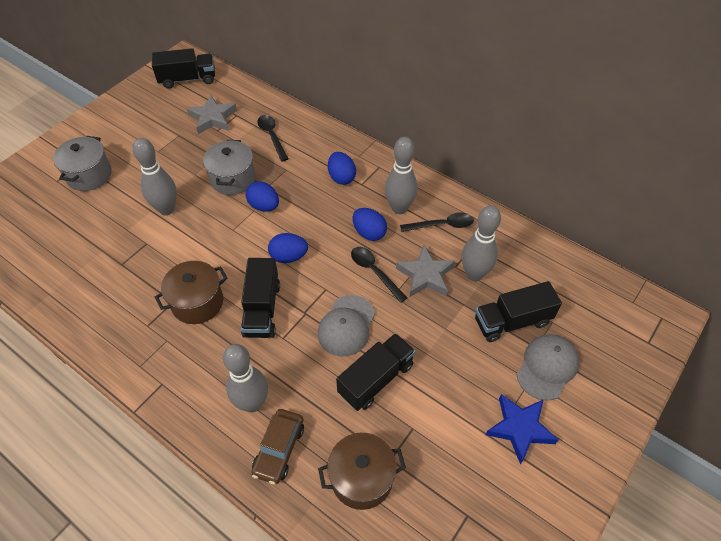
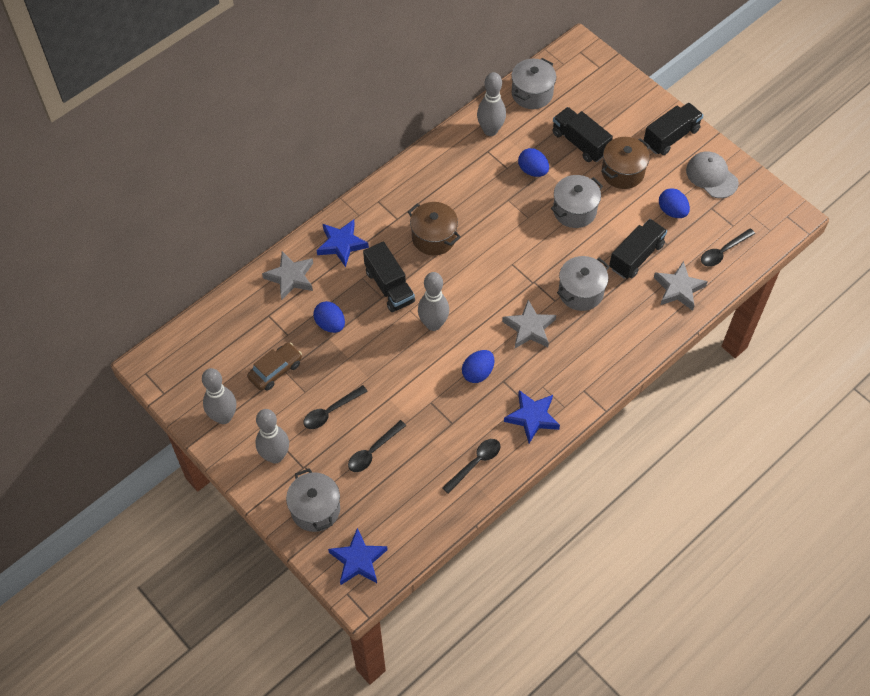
black spoon: [257,115,289,162] [351,247,408,303] [400,213,474,232] = 3 -> [303,385,368,429] [348,420,406,472] [442,439,500,494] [701,228,755,267] = 4
blue star: [485,394,558,464] = 1 -> [317,219,369,267] [328,528,388,585] [504,390,560,443] = 3
grey cap: [318,295,375,356] [517,334,579,401] = 2 -> [686,151,739,198] = 1
grey pot: [53,136,112,191] [203,140,255,195] = 2 -> [286,468,340,532] [511,58,556,109] [551,175,603,228] [557,256,610,311] = 4
grey star: [187,95,237,134] [396,245,455,297] = 2 -> [262,251,313,300] [502,300,556,348] [654,261,708,311] = 3

